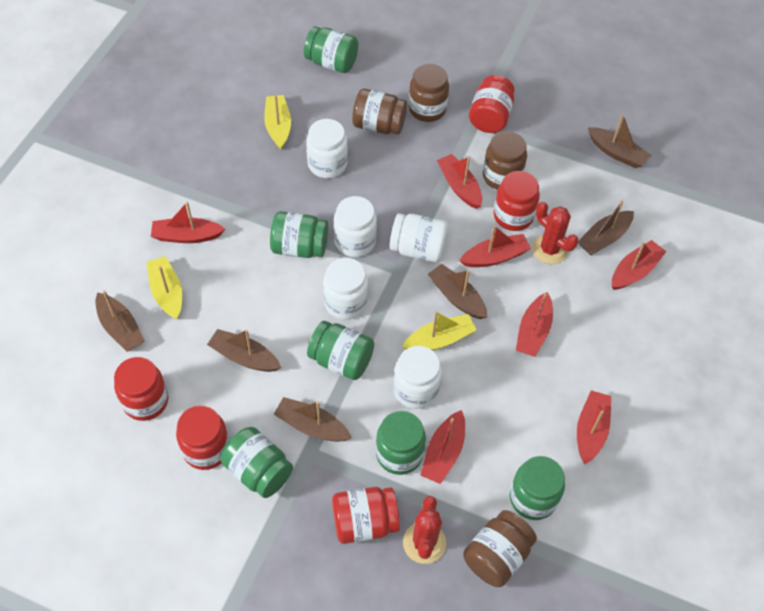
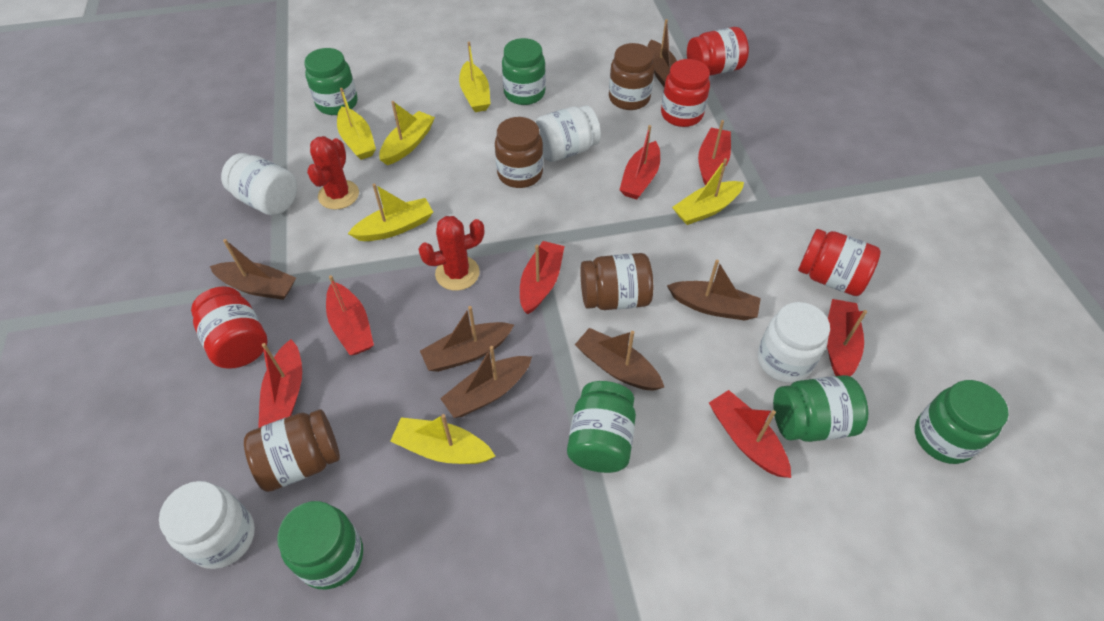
red jar: [114,357,168,421] [176,406,229,470] [332,487,400,544] [469,75,515,133] [494,171,540,231] = 5 -> [191,286,268,369] [661,59,710,127] [687,27,749,76] [798,229,881,296] = 4
white jar: [306,119,348,178] [323,258,368,320] [333,196,377,257] [390,213,448,262] [393,346,442,409] = 5 -> [159,481,255,569] [221,153,297,216] [535,105,601,162] [757,302,830,383] = 4
yellow boat: [147,256,182,320] [264,95,291,149] [402,311,477,351] = 3 -> [337,88,376,160] [348,184,433,241] [379,101,435,165] [390,414,495,464] [459,42,491,112] [672,158,744,225] = 6

